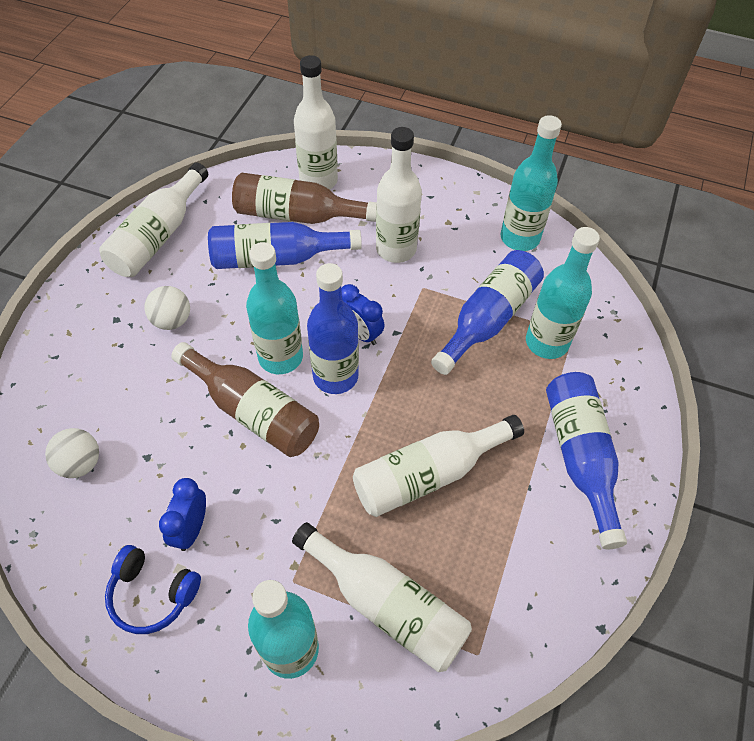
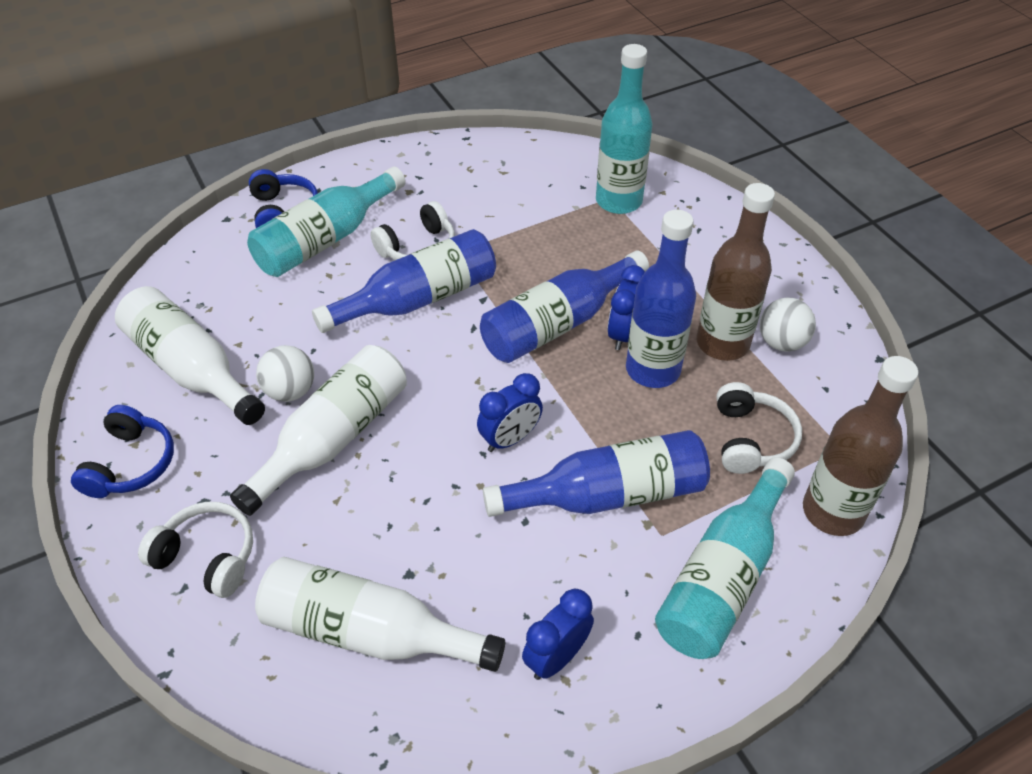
blue clock: [159,478,206,551] [341,284,384,345] = 2 -> [477,373,543,452] [522,589,594,680] [607,265,645,350] = 3
blue headphones: [105,545,201,634] = 1 -> [71,405,174,498] [249,169,318,228] = 2
turquoise bottle: [246,242,303,374] [248,580,319,679] [501,115,562,251] [526,227,600,359] = 4 -> [247,167,406,277] [596,44,652,214] [655,457,795,659] = 3
white bottle: [99,162,208,277] [292,522,472,672] [294,55,338,190] [353,415,524,517] [376,127,422,263] = 5 -> [115,286,265,425] [230,345,407,516] [255,557,505,672] = 3
white headphones: none = 0 -> [138,502,253,598] [370,201,455,260] [716,382,802,474] = 3

